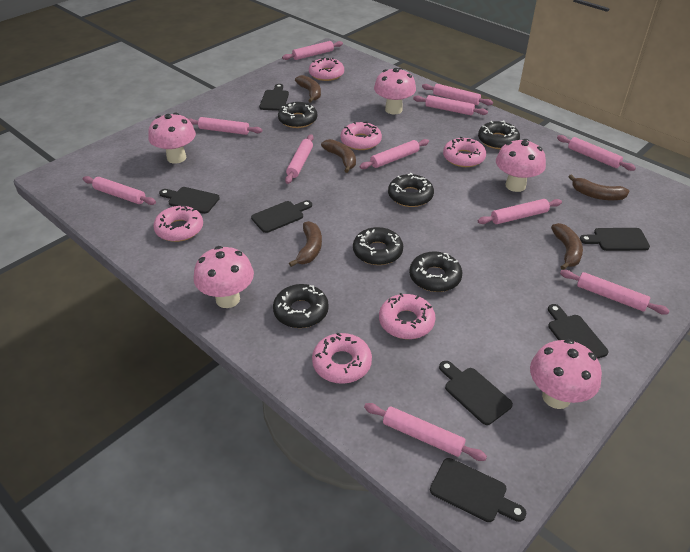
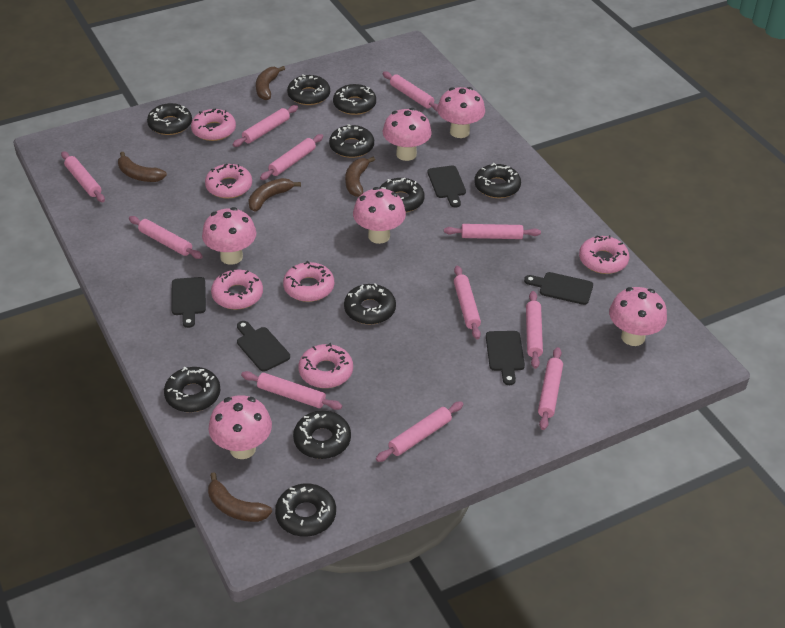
black cutting board: [159,187,220,214] [251,200,312,233] [259,84,289,111] [430,458,526,522] [439,361,513,425] [548,304,608,359] [580,228,650,251] = 7 -> [171,277,206,328] [237,321,290,371] [428,166,466,207] [486,331,525,385] [524,272,593,305] = 5
black donut: [273,284,329,328] [278,102,317,128] [353,227,403,265] [388,173,434,207] [409,251,462,292] [478,121,520,149] = 6 -> [147,103,192,135] [164,366,220,412] [275,483,336,537] [287,74,330,105] [293,411,351,459] [329,124,374,158] [333,84,376,115] [344,283,396,324] [379,178,425,212] [474,163,521,198] = 10
pink mushroom: [148,113,196,164] [194,246,254,308] [374,68,416,115] [496,139,546,192] [530,339,602,409] = 5 -> [202,207,256,265] [209,395,272,459] [353,187,406,244] [383,108,432,161] [437,87,485,138] [609,287,667,346] = 6

